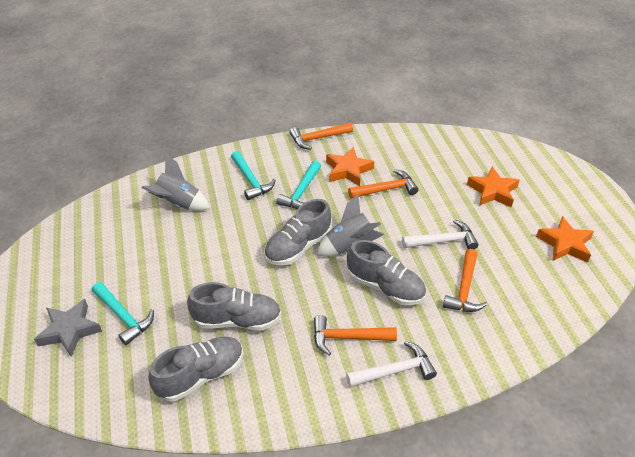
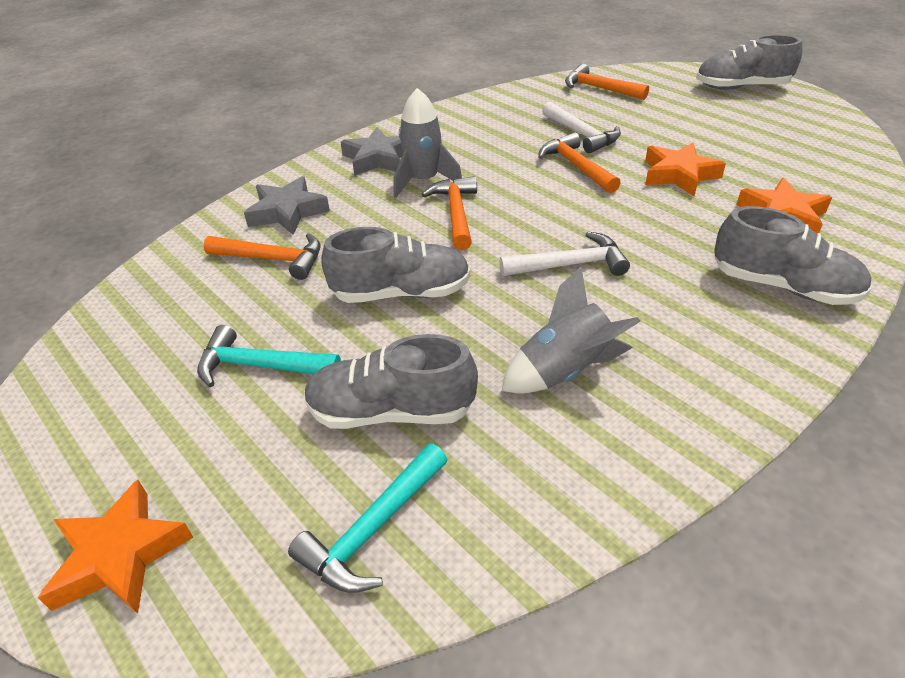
grey star: [34,299,102,357] = 1 -> [244,176,330,235] [341,127,403,176] = 2
turquoise hammer: [92,282,154,345] [231,151,276,200] [276,161,321,209] = 3 -> [197,325,341,387] [288,443,448,593] = 2

